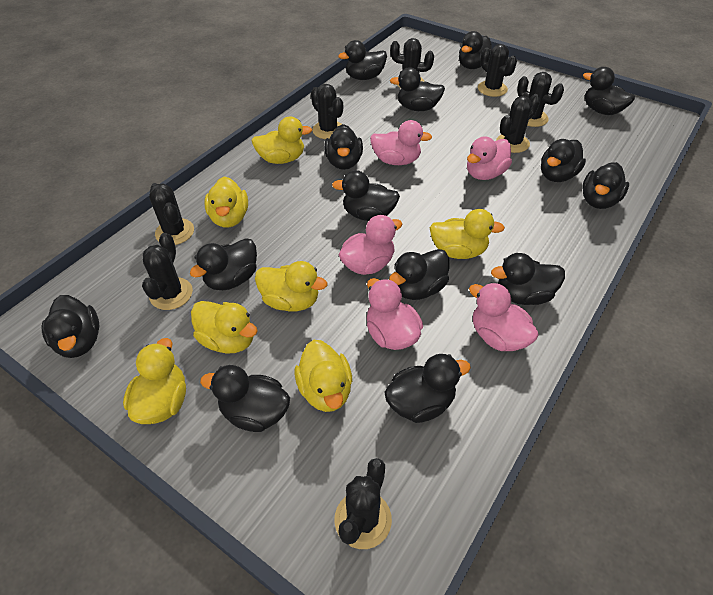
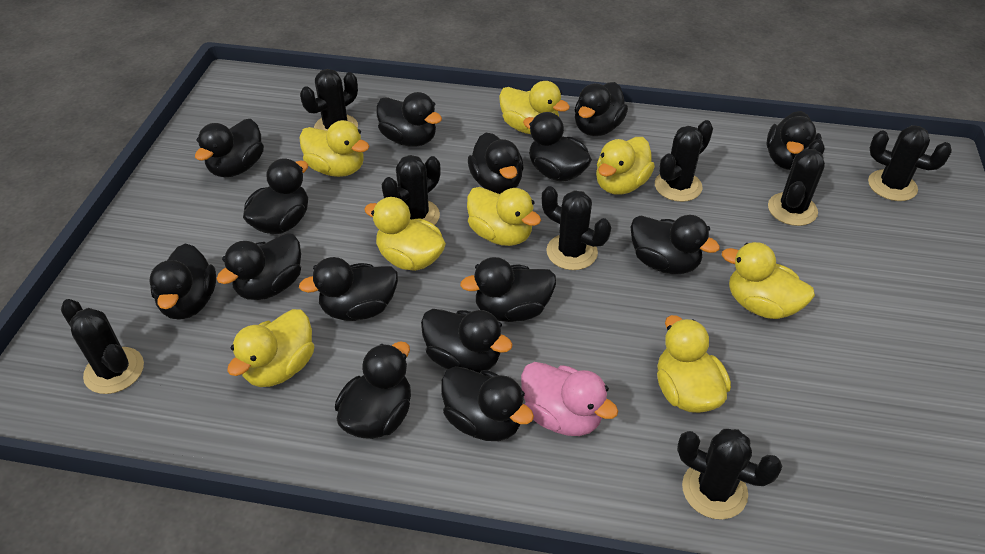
black duck: [41,295,100,358] [190,238,257,290] [200,365,290,432] [324,124,363,170] [332,170,400,221] [338,40,387,80] [384,354,471,423] [389,249,450,300] [390,67,445,111] [459,31,492,69] [491,253,565,305] [541,139,586,182] [582,162,629,209] [583,67,635,115] = 14 -> [149,243,216,320] [195,119,264,177] [217,233,301,300] [243,158,308,234] [299,257,398,321] [335,341,411,439] [376,92,442,147] [421,309,513,373] [441,366,534,441] [460,257,556,322] [468,133,524,194] [523,112,592,182] [575,82,628,136] [630,215,720,274] [766,111,822,170] = 15
pink duck: [339,215,402,275] [367,278,423,350] [370,120,432,165] [467,137,512,180] [469,282,539,351] = 5 -> [521,362,618,436] = 1
yellow duck: [123,338,186,424] [191,301,258,354] [204,177,248,228] [252,117,312,164] [255,261,327,311] [294,340,352,412] [430,209,505,259] = 7 -> [227,309,314,387] [299,120,369,177] [364,197,446,271] [467,187,541,246] [499,81,570,134] [596,137,655,195] [657,315,731,413] [722,242,815,319] = 8

